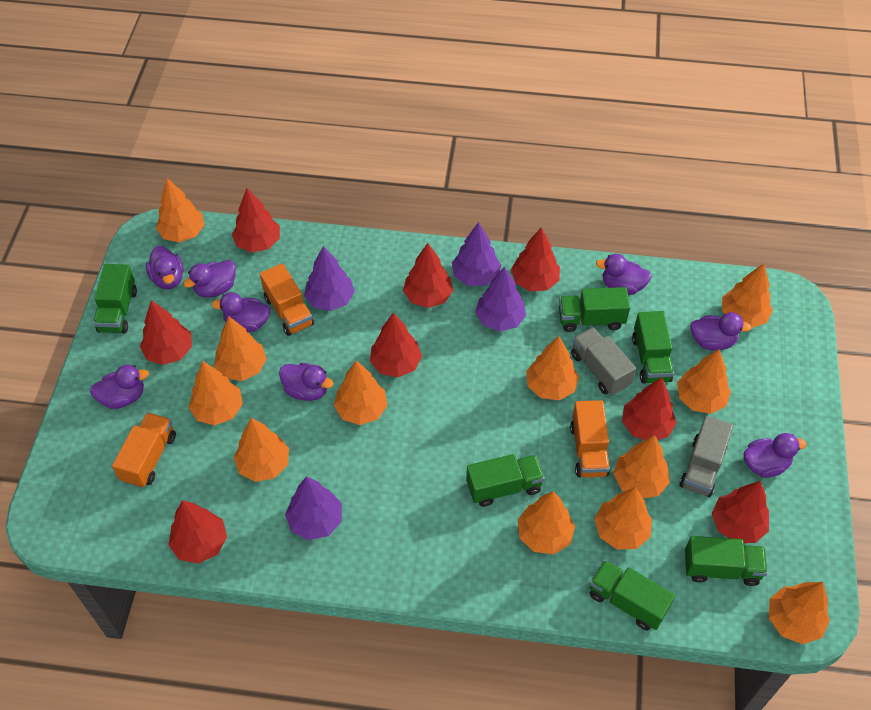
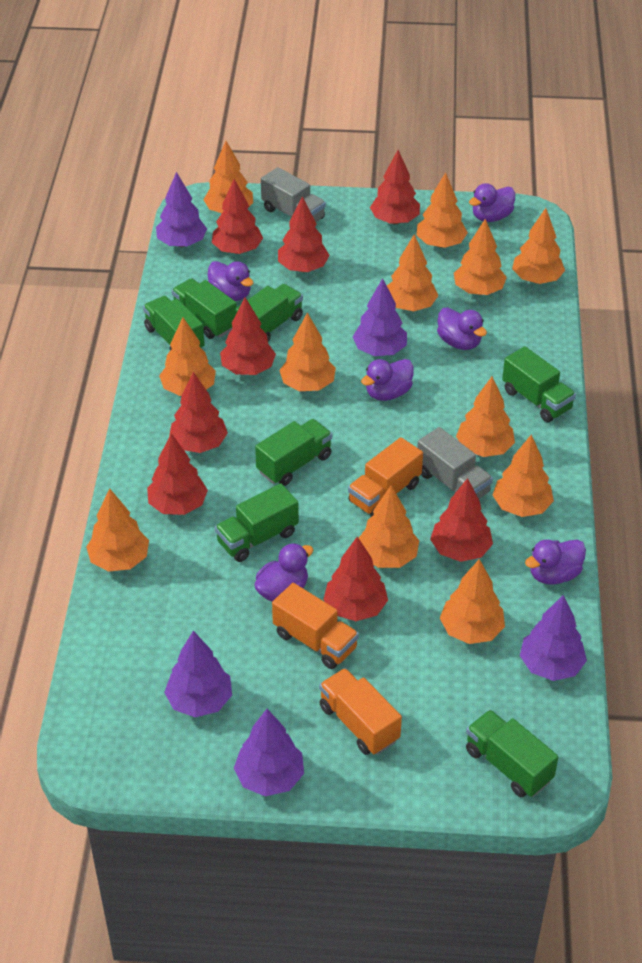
green truck: [93,264,137,333] [466,454,545,507] [559,287,630,332] [590,560,675,630] [632,311,674,383] [685,536,768,586] = 6 -> [143,296,205,350] [172,278,237,339] [215,483,299,562] [235,284,303,342] [255,419,332,486] [466,710,558,797] [502,346,576,422] = 7
purple duck: [90,365,149,409] [146,246,183,289] [183,260,236,298] [212,292,270,332] [279,363,333,401] [596,254,652,295] [690,312,752,351] [744,433,806,478] = 8 -> [208,261,253,301] [255,543,314,602] [361,359,414,401] [437,308,487,350] [469,183,515,222] [525,540,586,585] = 6
purple tree: [285,476,342,540] [304,246,355,311] [452,222,501,286] [475,266,526,331] = 4 -> [156,172,207,247] [164,631,232,717] [234,709,304,796] [353,278,407,356] [520,595,587,681] = 5

